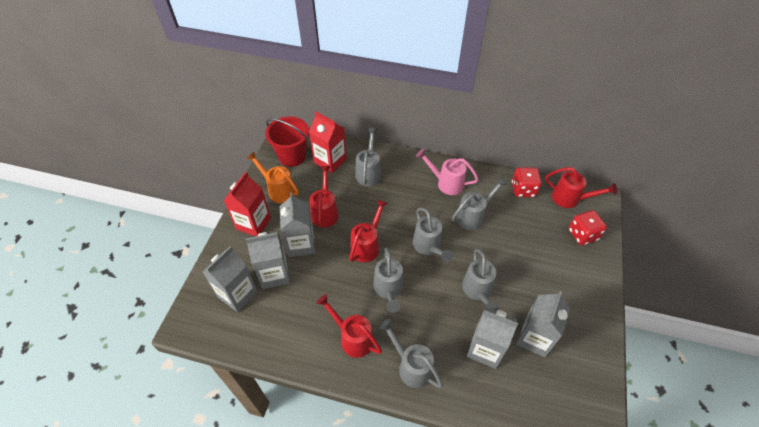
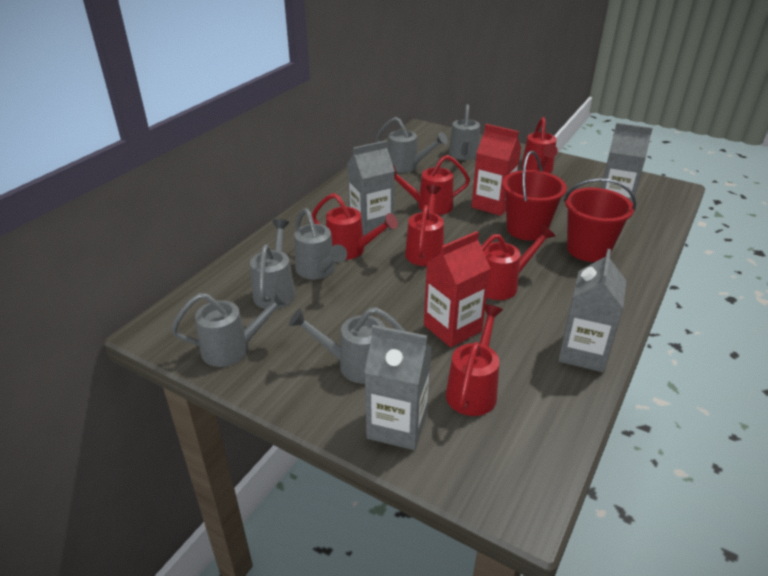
grey carton: [203,246,258,312] [246,232,290,289] [280,192,316,257] [467,307,518,369] [516,291,570,357] = 5 -> [347,141,395,235] [364,325,432,450] [558,249,626,372] [601,123,653,203] = 4
orange watering can: [247,151,299,203] = 1 -> none = 0
pink watering can: [416,149,479,195] = 1 -> none = 0
red bucket: [265,116,309,167] = 1 -> [502,151,567,241] [564,178,636,262] = 2
red dice: [512,167,542,197] [569,210,607,245] = 2 -> none = 0
red watering can: [310,166,339,228] [316,294,382,358] [349,199,388,262] [545,167,617,208] = 4 -> [312,193,398,260] [393,155,470,215] [405,185,444,266] [446,304,503,416] [481,225,556,300] [521,117,558,173] = 6

